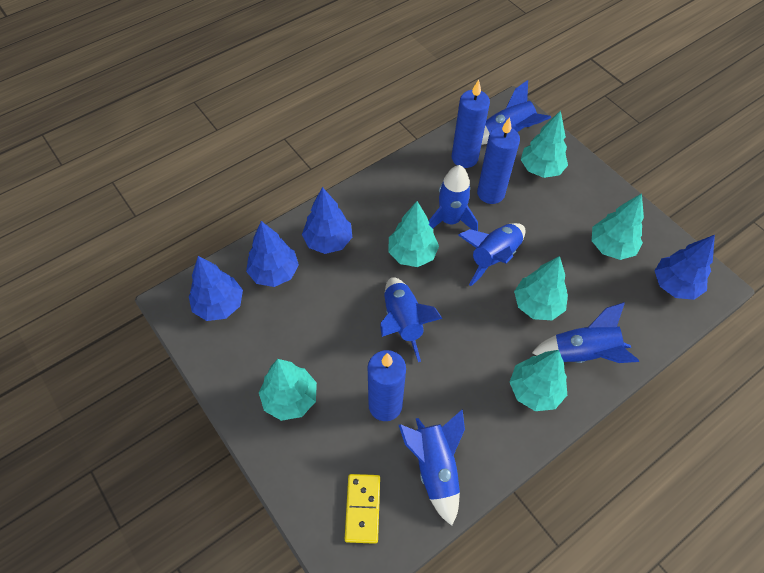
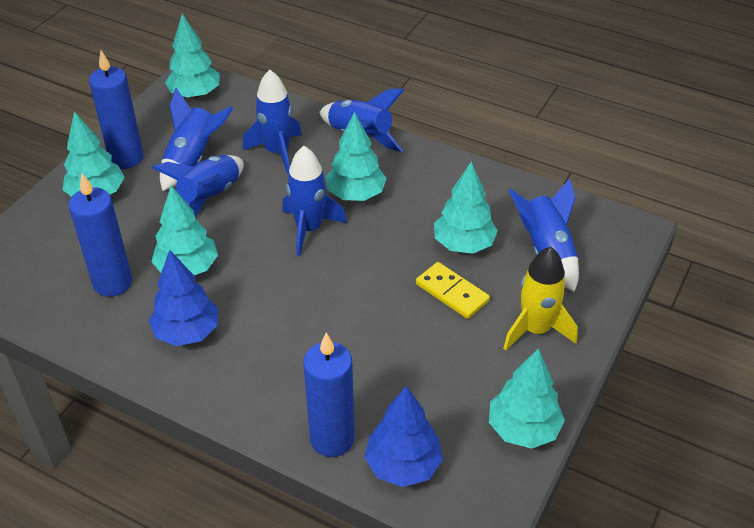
blue tree: [189,256,243,321] [246,221,299,287] [302,187,353,254] [654,235,715,300] = 4 -> [149,250,218,346] [364,386,443,487] = 2
yellow rocket: none = 0 -> [503,247,578,351] = 1

